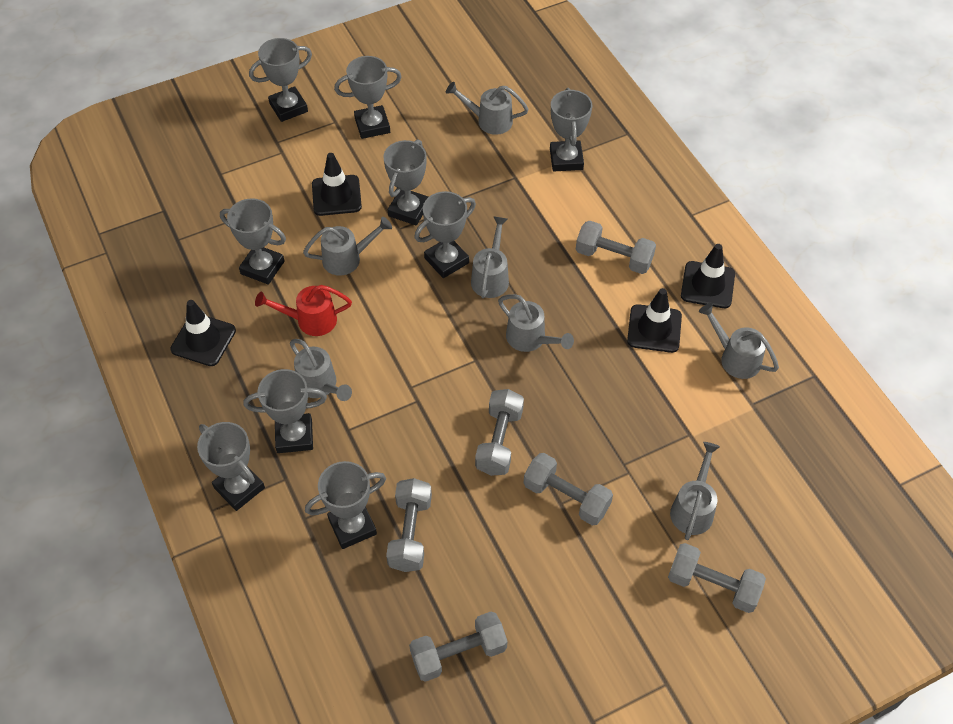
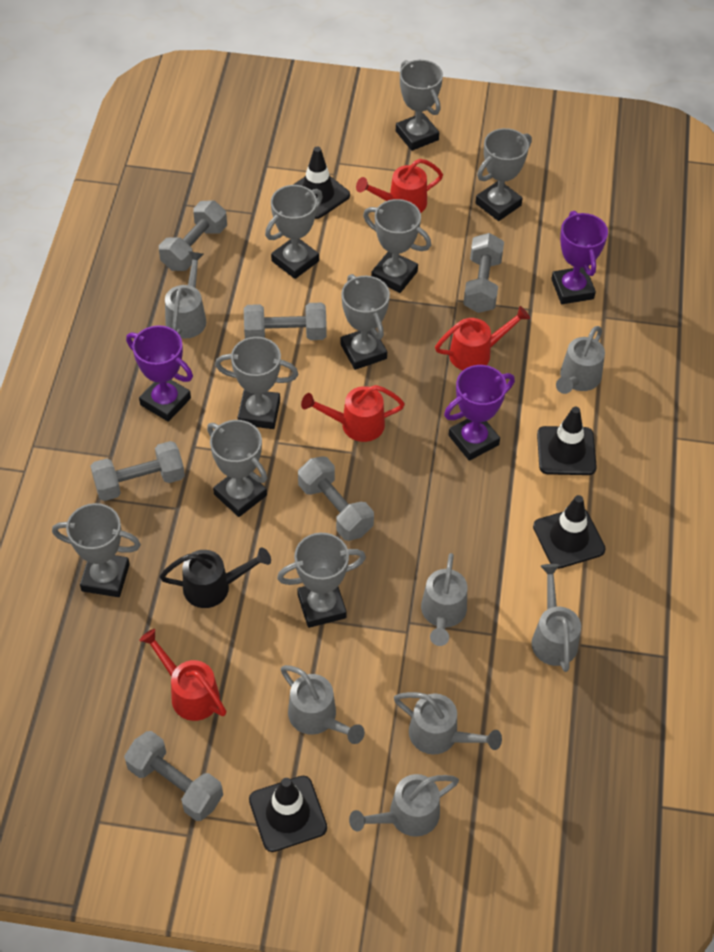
black watering can: none = 0 -> [160,548,271,608] = 1
purple trophy: none = 0 -> [126,325,193,422] [444,365,515,461] [552,211,608,304] = 3
red watering can: [255,285,352,336] = 1 -> [139,629,226,721] [301,385,405,442] [356,159,443,213] [435,306,530,370] = 4

